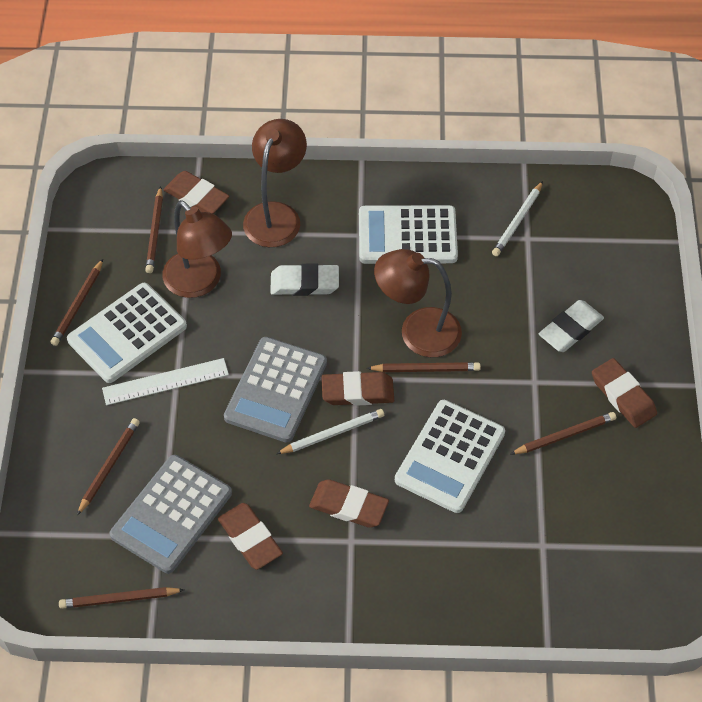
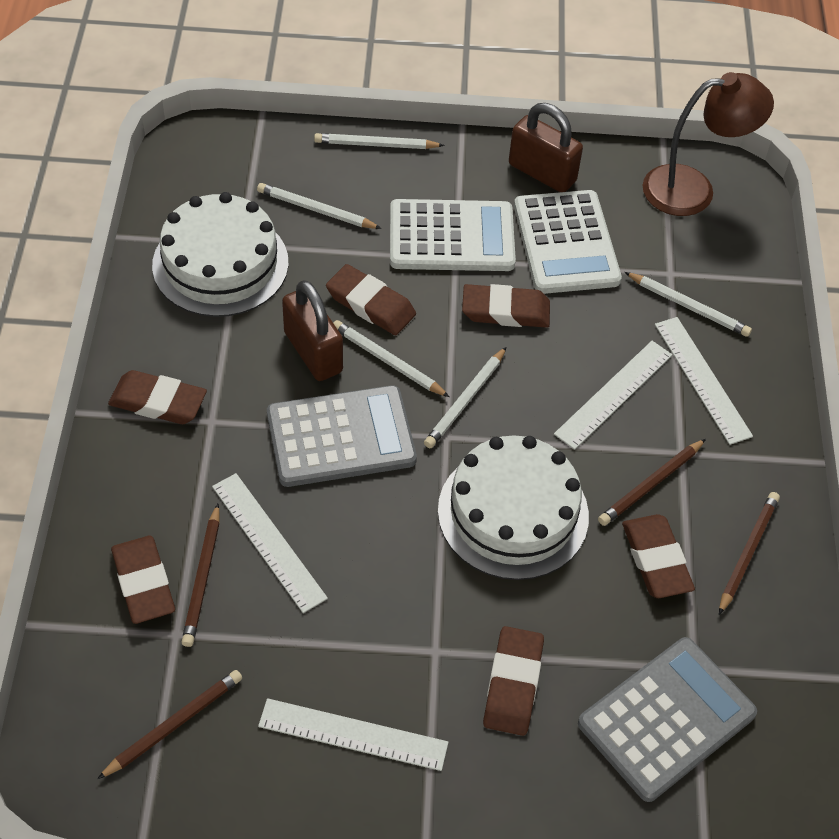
brown eraser: [164,171,230,214] [218,503,283,570] [309,479,389,528] [321,371,394,406] [592,358,657,428] = 5 -> [108,370,207,424] [111,536,175,624] [326,264,416,335] [462,284,550,328] [483,626,544,736] [622,514,695,598] = 6
brown lamp: [162,200,232,298] [243,119,307,247] [374,249,462,357] = 3 -> [642,72,774,216] = 1
brown padlock: none = 0 -> [282,280,343,381] [509,103,583,192] = 2
brown pencil: [50,259,103,346] [59,587,184,609] [77,418,140,515] [145,186,163,273] [367,362,481,372] [511,412,616,454] = 6 -> [97,670,242,779] [181,504,220,647] [598,439,706,526] [719,492,780,615] = 4
white cake: none = 0 -> [152,192,289,317] [438,435,589,580] = 2
white calculator: [67,283,187,383] [359,205,458,264] [395,400,505,513] = 3 -> [390,199,516,271] [514,190,622,294] = 2
white eraser: [270,264,339,296] [539,300,604,352] = 2 -> none = 0
white pencil: [276,409,384,454] [492,181,543,256] = 2 -> [257,183,382,229] [314,133,445,149] [333,320,449,397] [424,347,506,448] [625,272,752,337] = 5
white ruler: [102,358,229,405] = 1 -> [212,473,328,613] [258,698,449,771] [554,341,672,450] [655,317,753,445] = 4

